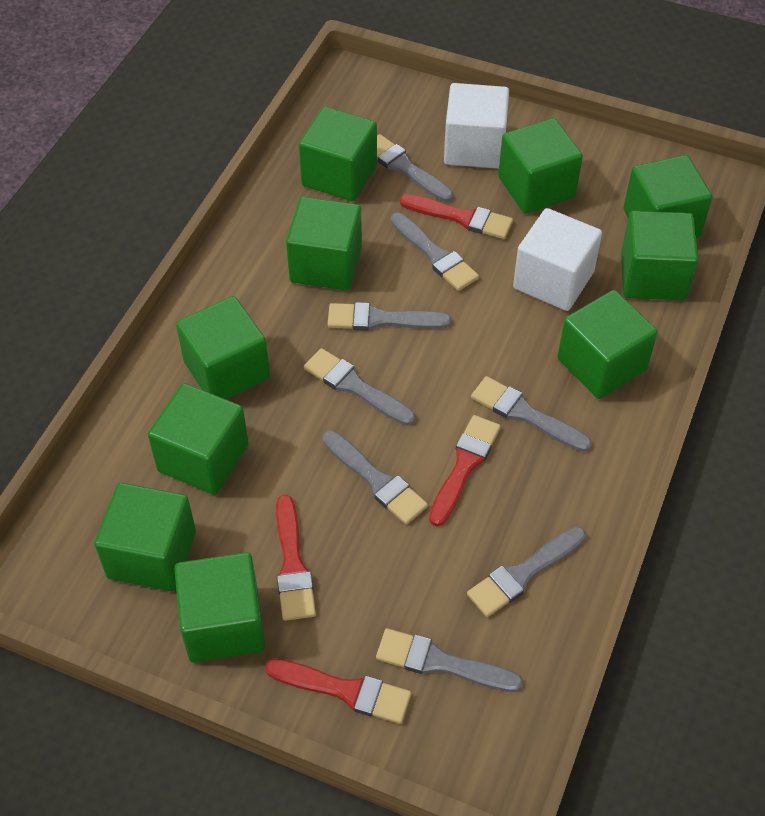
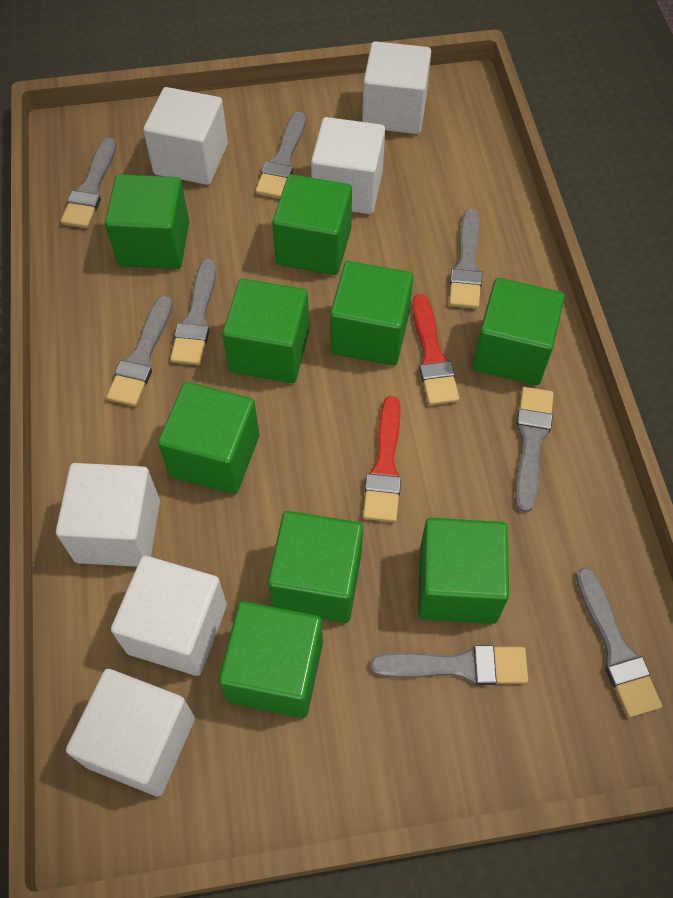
green cube: [94,483,196,592] [148,383,249,495] [174,552,265,663] [176,296,270,399] [286,197,362,291] [299,107,377,201] [498,118,583,214] [558,290,658,399] [621,211,699,300] [623,155,713,239] = 10 -> [105,174,189,269] [158,382,259,494] [219,601,323,718] [222,279,310,383] [268,511,363,623] [272,174,352,275] [330,261,413,366] [418,518,509,624] [472,278,565,385] = 9
red brush: [265,659,411,724] [276,495,316,621] [400,194,513,239] [429,415,501,526] = 4 -> [363,396,401,522] [412,294,459,405] = 2
white cube: [444,83,509,169] [513,208,602,311] = 2 -> [56,463,160,567] [66,669,195,797] [111,556,227,676] [143,87,228,185] [311,117,385,214] [362,41,431,134] = 6

